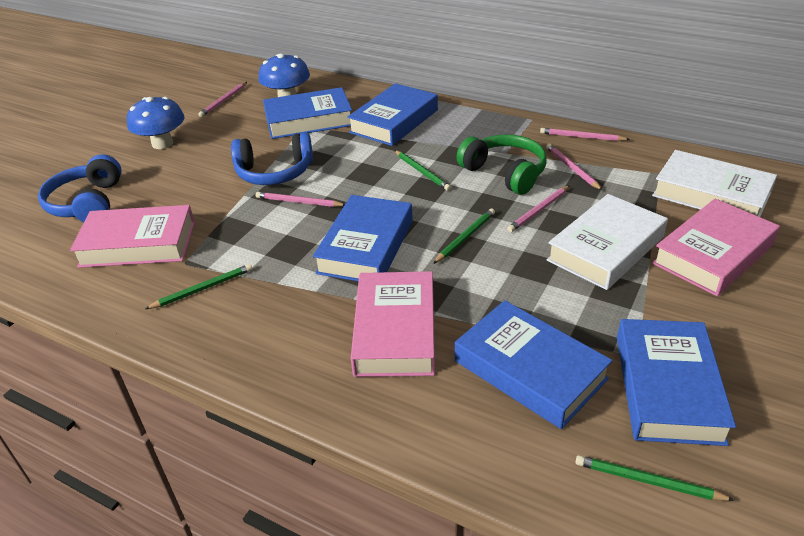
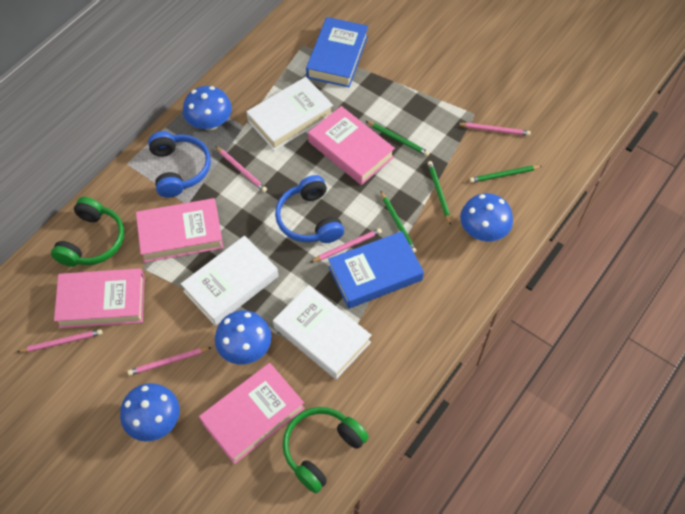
blue book: [263,87,352,139] [313,195,413,281] [347,83,438,146] [455,300,613,429] [617,319,736,446] = 5 -> [306,17,368,88] [328,231,424,309] = 2
blue mushroom: [127,97,185,149] [258,54,310,97] = 2 -> [120,383,180,441] [183,86,232,130] [215,310,271,364] [460,193,513,241] = 4
green headphones: [457,134,547,195] = 1 -> [51,197,124,267] [283,407,368,493] = 2
pink book: [70,205,195,268] [351,271,435,377] [652,198,780,296] = 3 -> [54,268,145,328] [136,198,223,263] [199,363,305,464] [308,106,395,185] = 4
white book: [547,194,668,290] [652,150,777,217] = 2 -> [181,235,278,326] [246,77,333,151] [273,285,372,379] = 3

